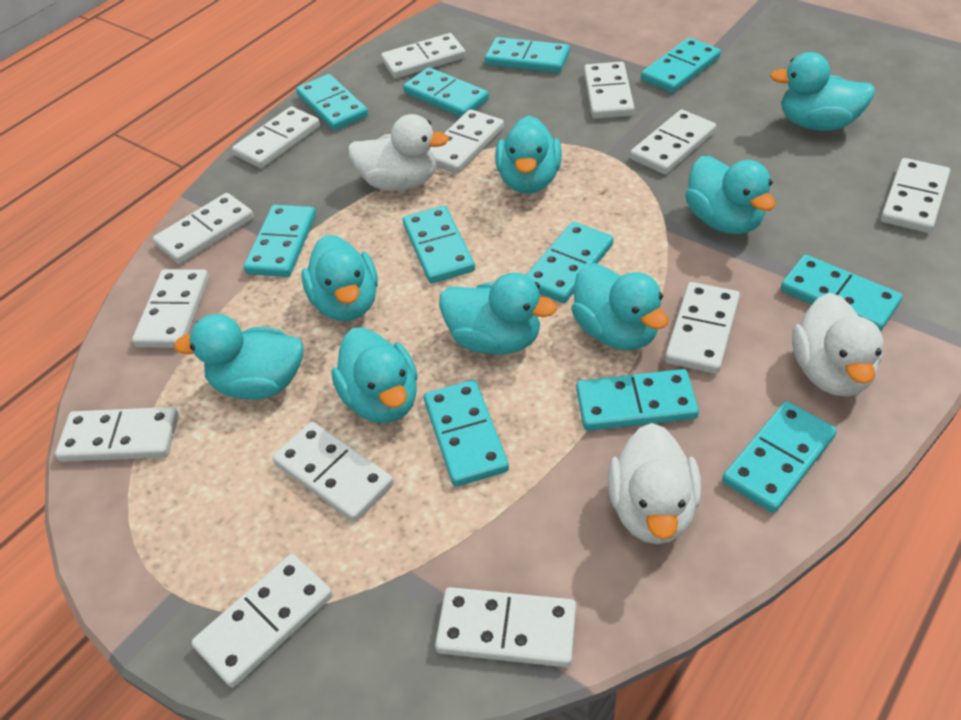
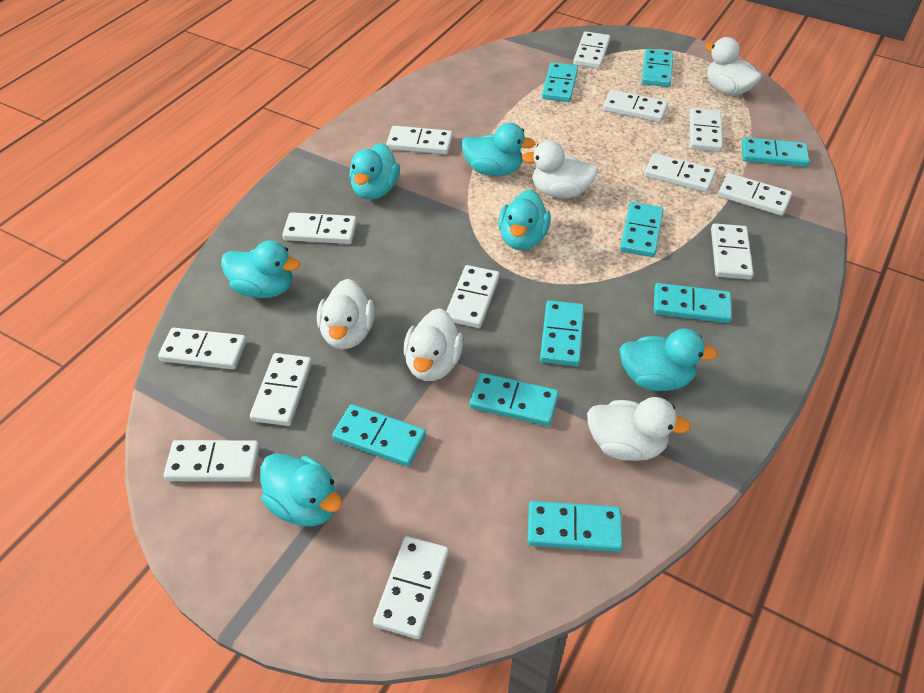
turquoise domino: [244,205,316,277] [296,74,368,131] [403,67,489,117] [403,205,475,283] [424,380,509,487] [485,37,570,73] [526,222,613,303] [576,369,699,431] [641,38,721,93] [722,401,837,513] [781,255,903,332] = 11 -> [332,404,426,466] [469,373,559,426] [528,501,623,552] [540,300,584,366] [542,62,578,102] [620,202,663,257] [641,49,673,87] [654,283,732,323] [741,137,810,167] = 9
turquoise duck: [174,314,304,400] [301,235,378,322] [331,328,418,423] [439,273,557,355] [495,116,562,194] [571,263,668,350] [685,156,776,234] [770,52,875,131] = 8 -> [221,241,300,298] [260,453,342,526] [349,143,400,200] [461,123,535,176] [498,190,551,250] [619,329,718,391] = 6
white duck: [348,114,449,191] [608,423,701,544] [792,293,883,397] = 3 -> [317,279,374,349] [403,308,463,381] [522,141,598,198] [587,397,691,461] [705,37,762,96] = 5

